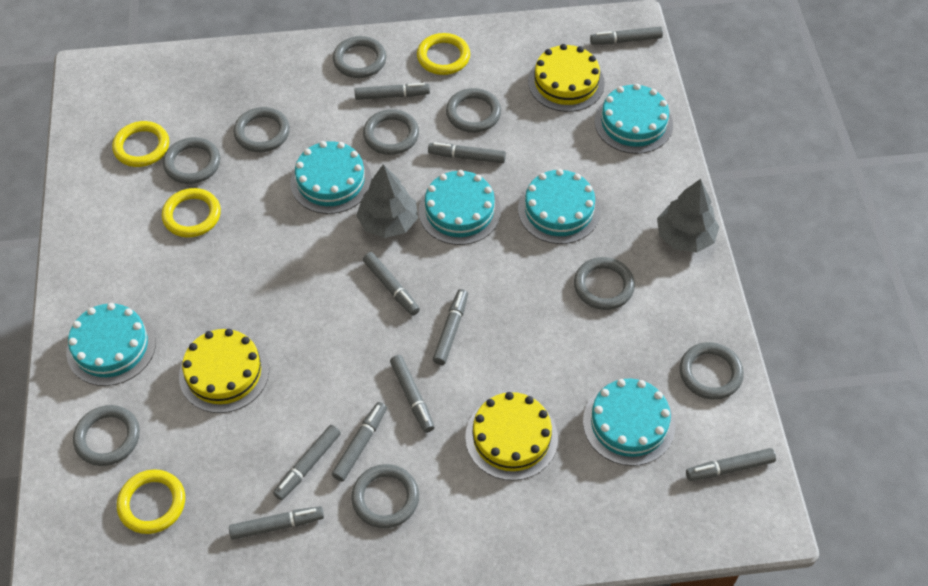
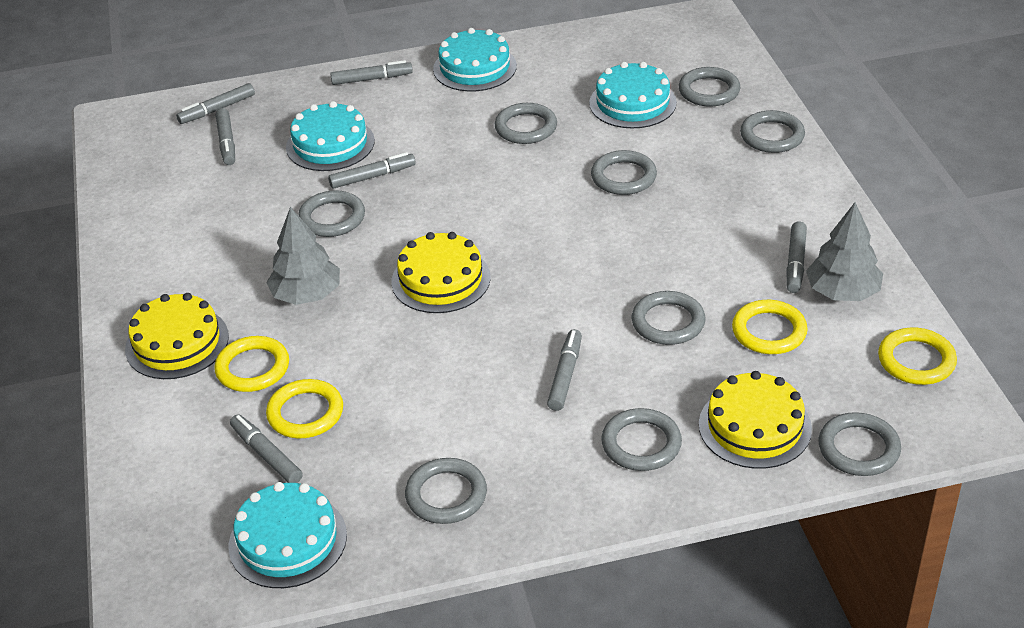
grey marker: [229,506,324,540] [273,425,341,500] [332,402,387,482] [354,83,430,100] [363,252,420,316] [390,355,435,433] [428,142,506,163] [433,289,468,365] [590,27,663,45] [686,448,776,481] = 10 -> [176,83,255,124] [216,108,235,165] [230,414,303,483] [328,152,416,189] [330,60,413,85] [547,329,582,411] [786,221,807,293] = 7
turquoise cake: [66,303,156,386] [290,141,371,214] [419,170,501,245] [518,169,600,244] [583,378,675,466] [594,84,673,154] = 6 -> [229,482,347,588] [286,101,375,171] [433,28,517,91] [589,62,677,128] = 4

